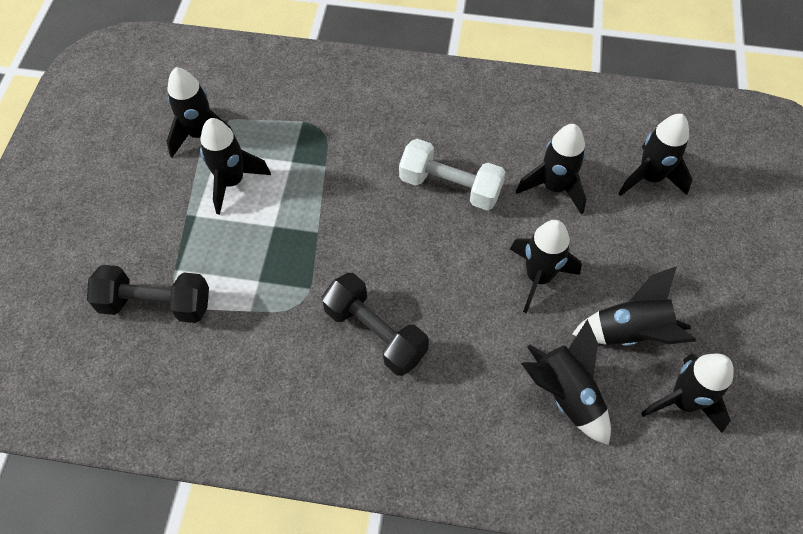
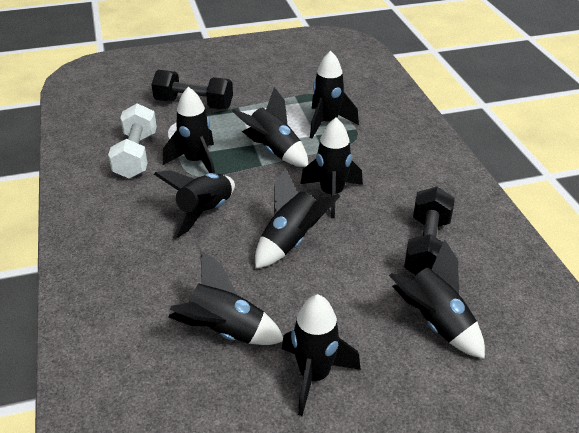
black rocket: [166,67,233,157] [200,118,271,215] [510,220,582,313] [516,124,586,214] [521,319,611,445] [572,266,696,346] [618,114,693,196] [641,354,734,433] = 8 -> [154,170,235,239] [163,87,215,174] [169,251,283,345] [232,87,308,167] [255,168,340,269] [282,294,361,416] [300,118,363,218] [310,51,359,138] [389,240,485,359] = 9

